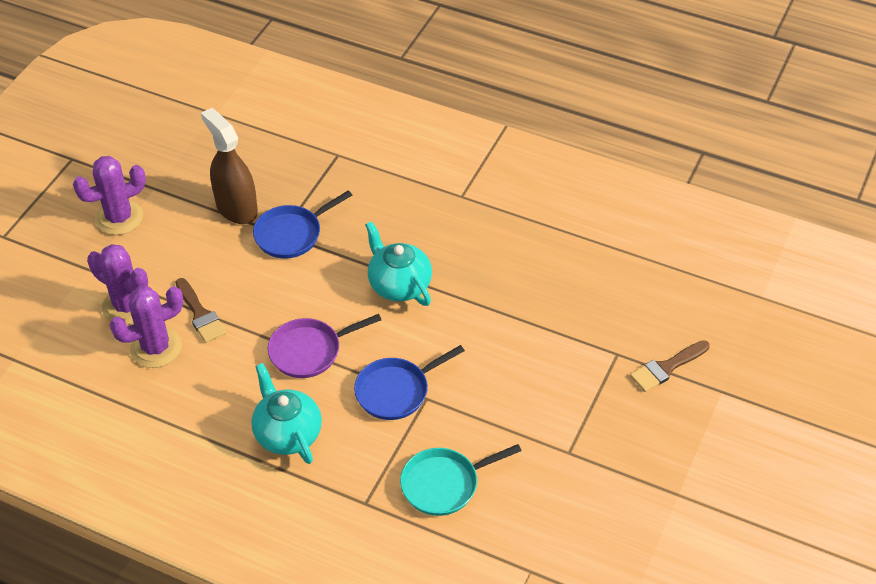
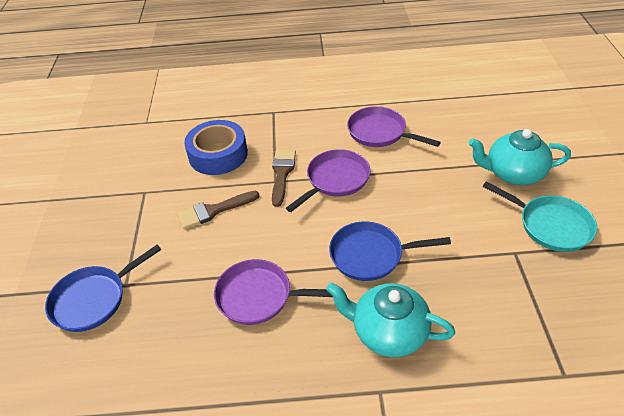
blue tape: none = 0 -> [184,120,248,175] = 1
brown spray bottle: [201,108,258,224] = 1 -> none = 0
purple cactus: [73,156,146,235] [87,244,148,325] [110,286,184,368] = 3 -> none = 0
purple pan: [268,314,381,378] = 1 -> [214,259,333,325] [286,149,370,212] [347,106,441,147] = 3

